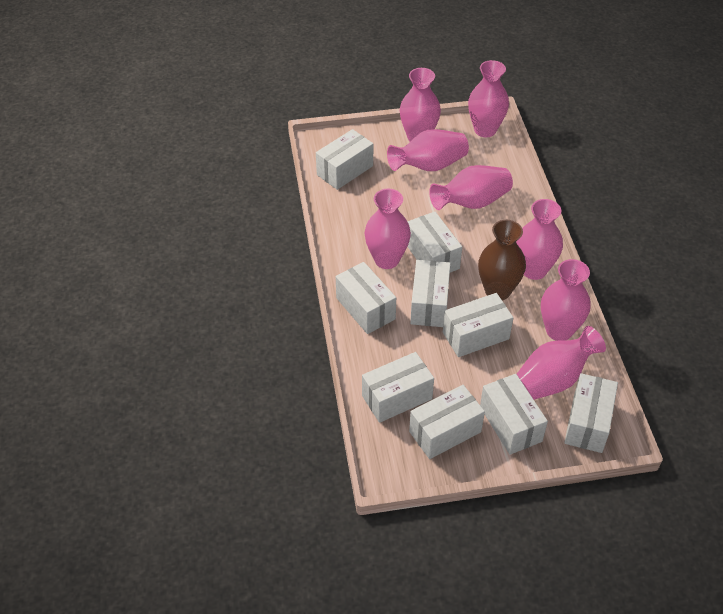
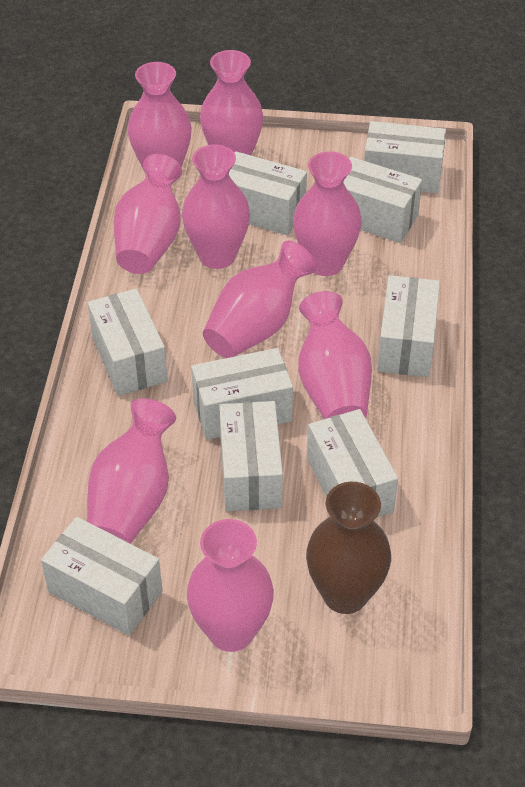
pink vase: [364,189,411,269] [387,129,469,171] [400,68,441,142] [429,165,513,210] [468,60,509,137] [516,199,563,280] [517,326,606,400] [541,259,591,341] = 8 -> [87,398,176,544] [114,154,182,274] [128,62,192,172] [182,144,250,269] [187,519,274,652] [200,50,263,156] [203,240,316,358] [293,151,361,276] [298,291,372,419] = 9

